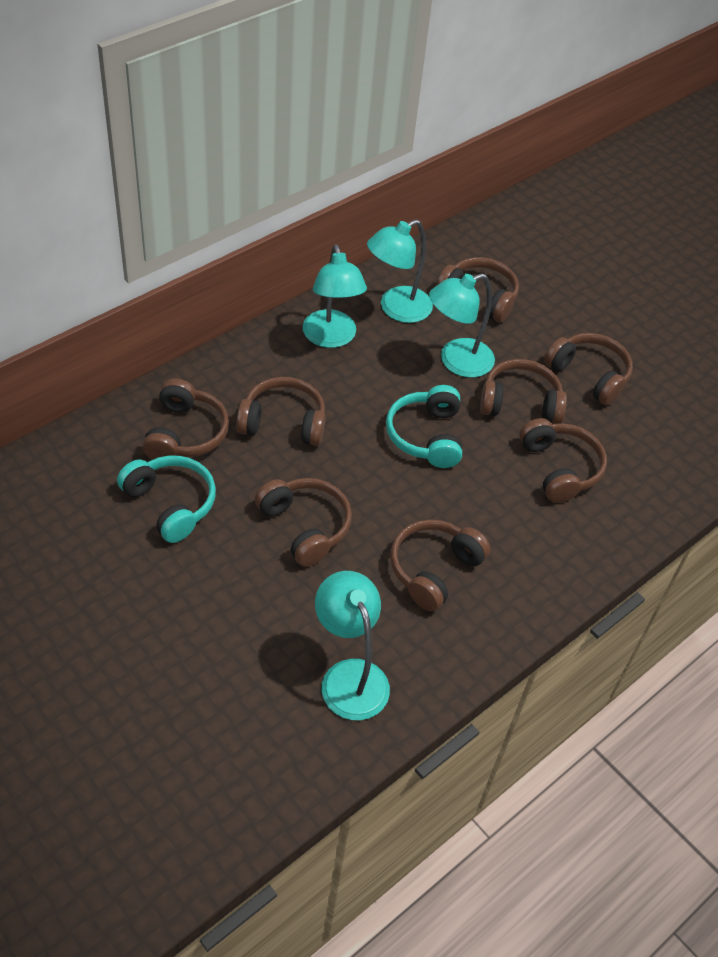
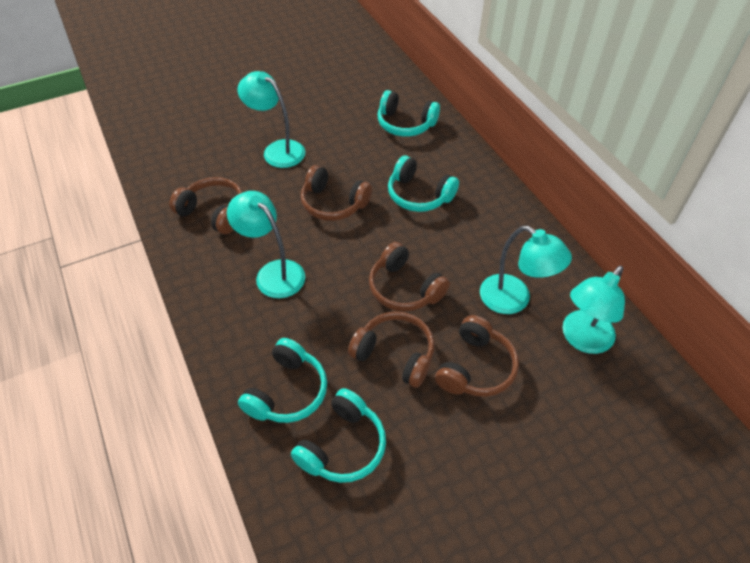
brown headphones: [142,378,229,460] [236,377,325,446] [255,478,352,567] [390,520,491,612] [436,257,519,322] [480,359,567,424] [519,418,607,503] [544,333,633,405] = 8 -> [169,177,243,234] [301,165,372,221] [348,311,434,388] [369,242,450,312] [435,315,519,397] = 5
turquoise headphones: [117,456,216,543] [386,385,462,468] = 2 -> [238,338,327,423] [291,388,386,483] [378,90,440,137] [388,156,459,212] = 4

